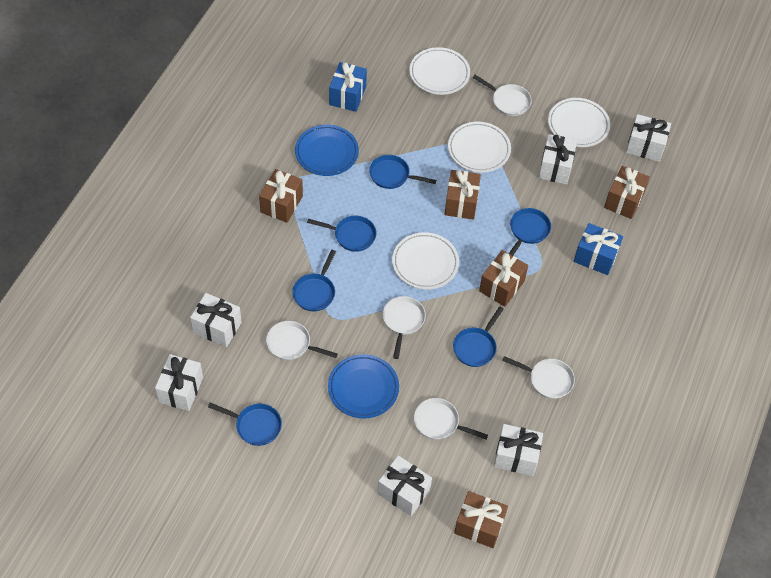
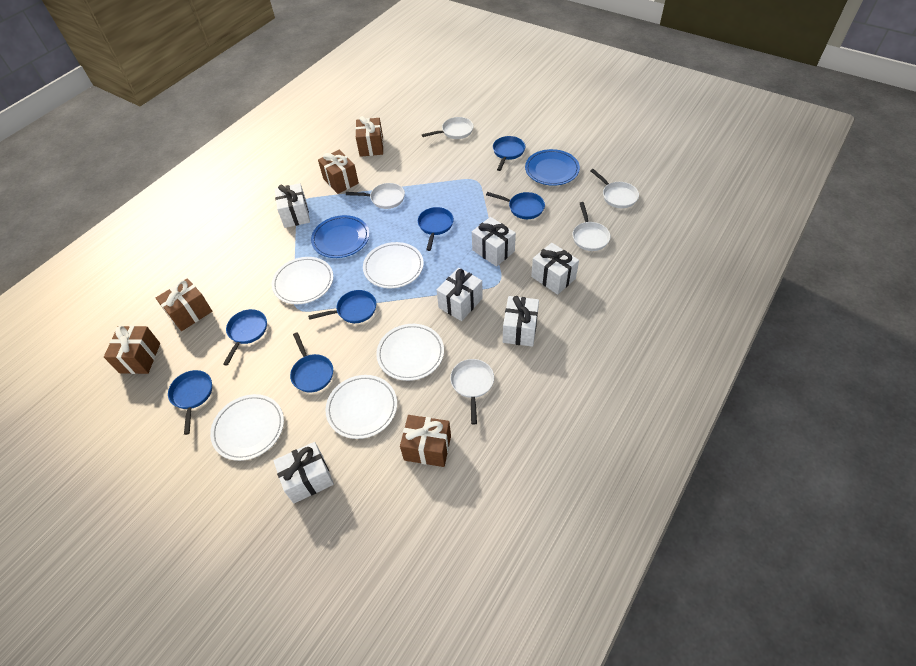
blue gift: [329,62,367,112] [574,223,623,275] = 2 -> none = 0
blue pan: [208,403,282,446] [292,250,336,311] [307,216,376,252] [369,155,436,189] [453,307,504,367] [509,208,551,256] = 6 -> [168,370,212,435] [223,309,267,366] [290,332,333,392] [308,290,376,323] [418,207,454,251] [486,192,545,219] [493,136,525,171] = 7
white plate: [392,232,459,289] [409,47,470,95] [448,122,511,173] [548,98,610,147] = 4 -> [210,394,284,461] [272,257,333,304] [325,375,397,439] [363,242,424,288] [376,324,444,381] = 5

